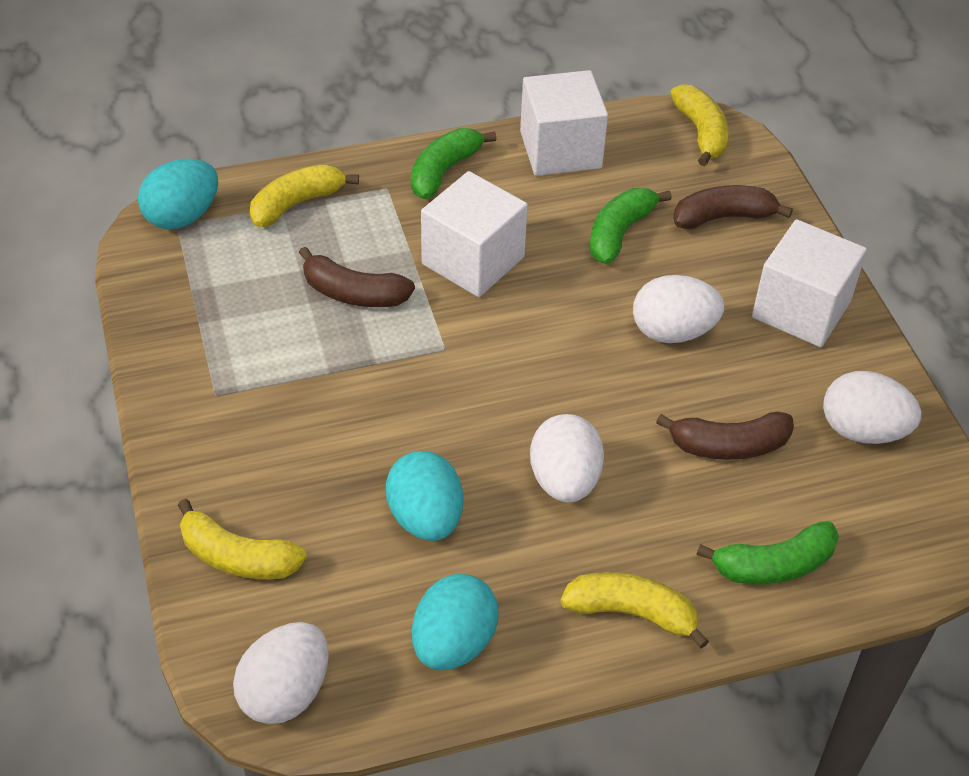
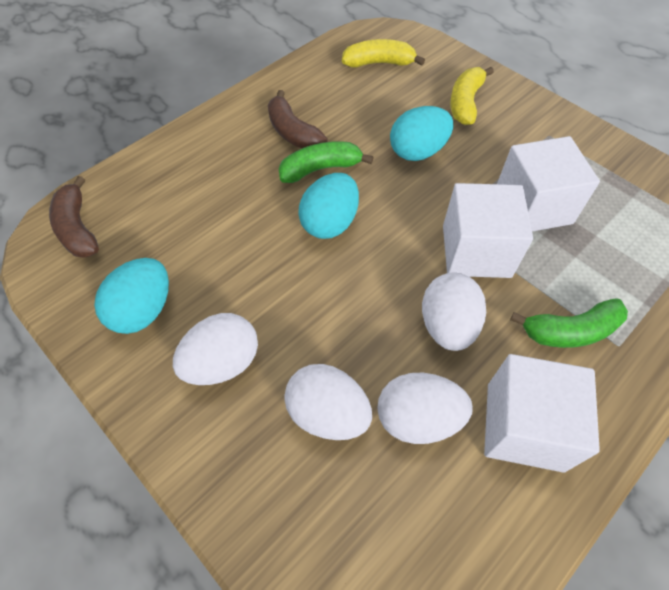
brown banana: [299,247,415,307] [656,412,794,460] [673,185,793,229] = 3 -> [49,176,99,258] [268,90,328,148] = 2
green banana: [411,128,496,199] [590,188,672,264] [697,521,839,585] = 3 -> [278,141,374,183] [510,298,628,348] = 2
yellow banana: [178,499,307,579] [250,164,359,227] [560,572,709,649] [670,84,729,166] = 4 -> [342,39,425,68] [450,67,494,125] = 2

